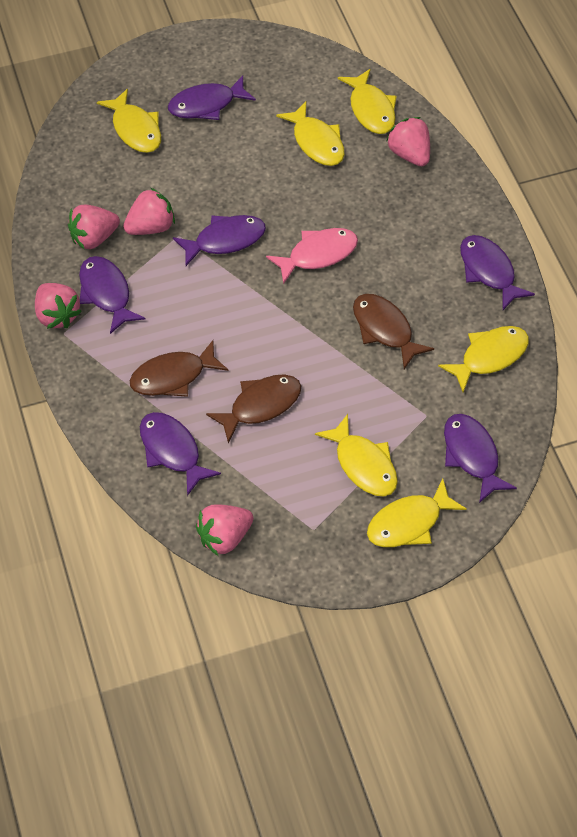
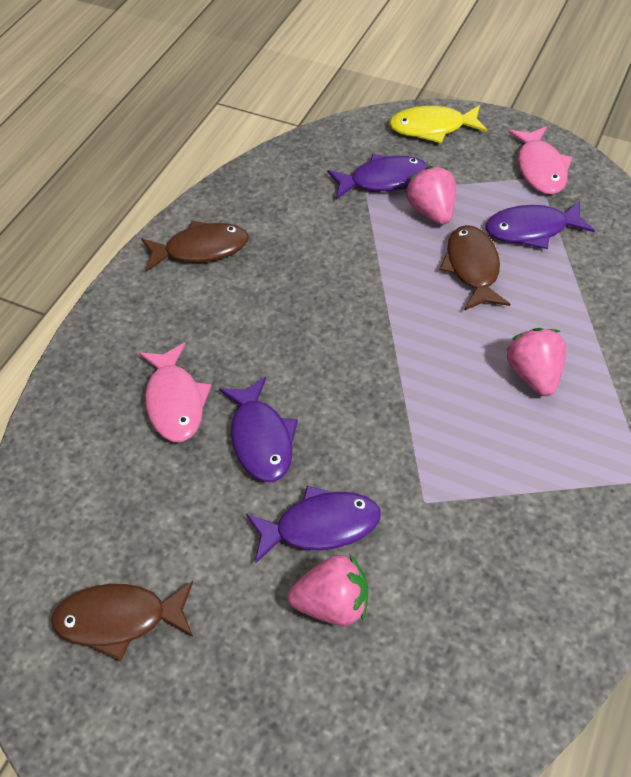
pink fish: [266,228,358,284] = 1 -> [139,343,212,442] [508,126,573,194] = 2
pink strawberry: [35,283,82,329] [68,205,120,250] [123,188,175,235] [196,504,254,556] [386,117,430,166] = 5 -> [288,554,368,626] [405,166,456,225] [507,328,566,396] = 3
purple fish: [79,256,146,334] [140,412,221,496] [168,75,256,120] [173,215,266,266] [444,414,517,503] [460,235,535,310] = 6 -> [219,377,298,482] [246,486,381,564] [327,154,428,200] [486,201,595,249] = 4
yellow fish: [97,89,161,153] [276,102,345,166] [315,414,398,496] [338,69,397,134] [367,478,467,547] [438,326,529,392] = 6 -> [389,105,487,143] = 1

